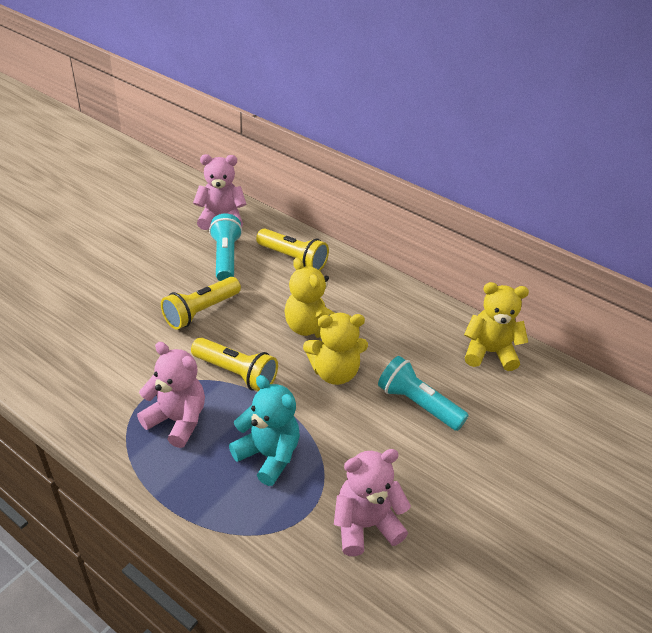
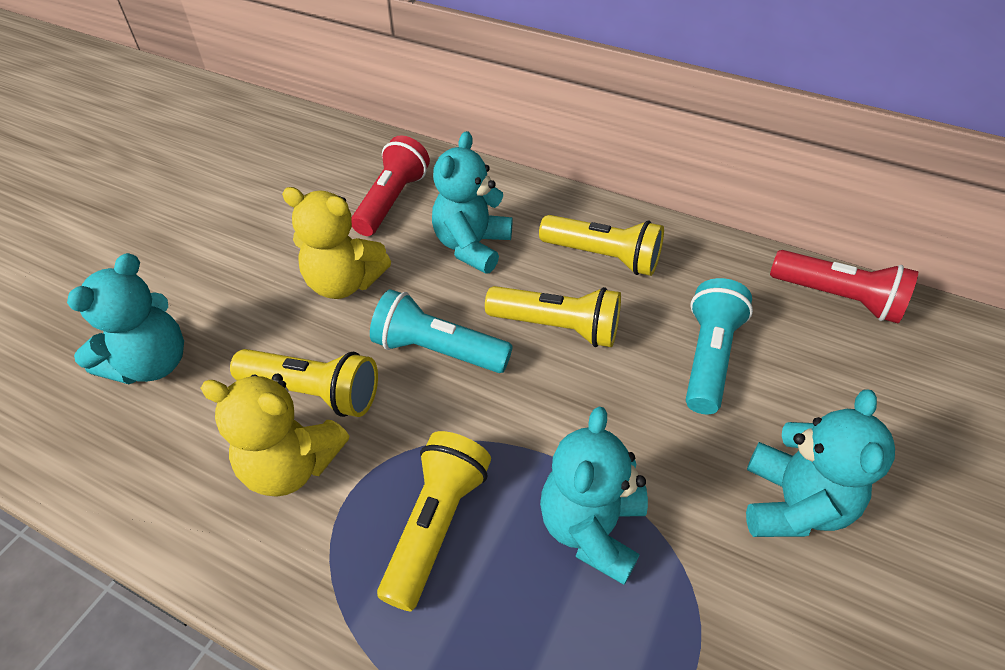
pink teddy bear: [137,342,205,448] [193,154,247,230] [334,449,411,556] = 3 -> none = 0
red flashlight: none = 0 -> [351,135,430,236] [770,250,918,323] = 2
turquoise teddy bear: [229,375,300,486] = 1 -> [67,253,184,384] [432,131,513,273] [540,406,648,585] [746,389,895,537] = 4
yellow flashlight: [161,277,241,330] [191,337,278,391] [256,228,329,271] = 3 -> [230,349,378,417] [377,431,491,611] [485,286,621,347] [539,215,664,276] = 4
yellow teddy bear: [284,258,334,338] [303,313,368,385] [464,282,529,371] = 3 -> [200,374,349,497] [282,187,391,299] = 2

